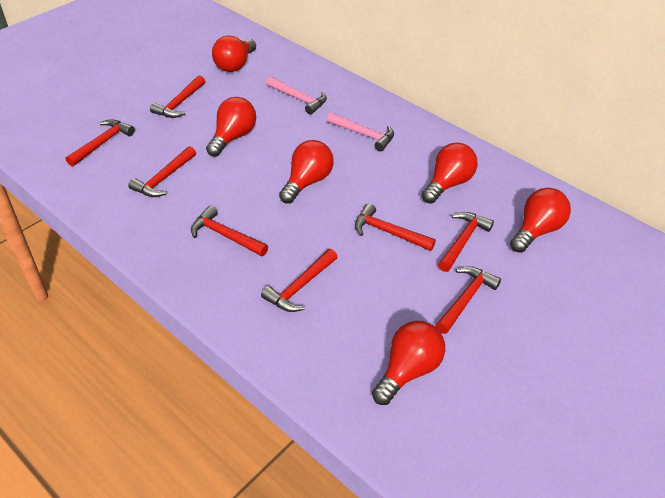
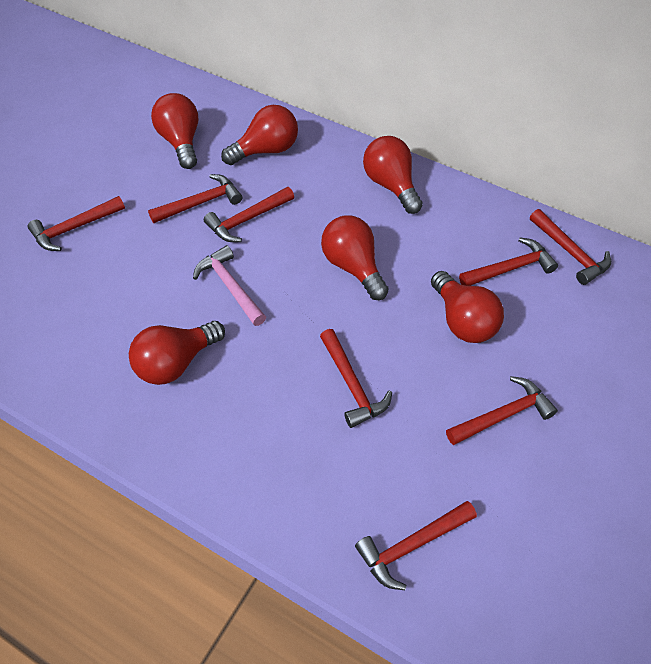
pink hammer: [266,76,327,115] [327,112,394,151] = 2 -> [193,245,266,326] = 1

